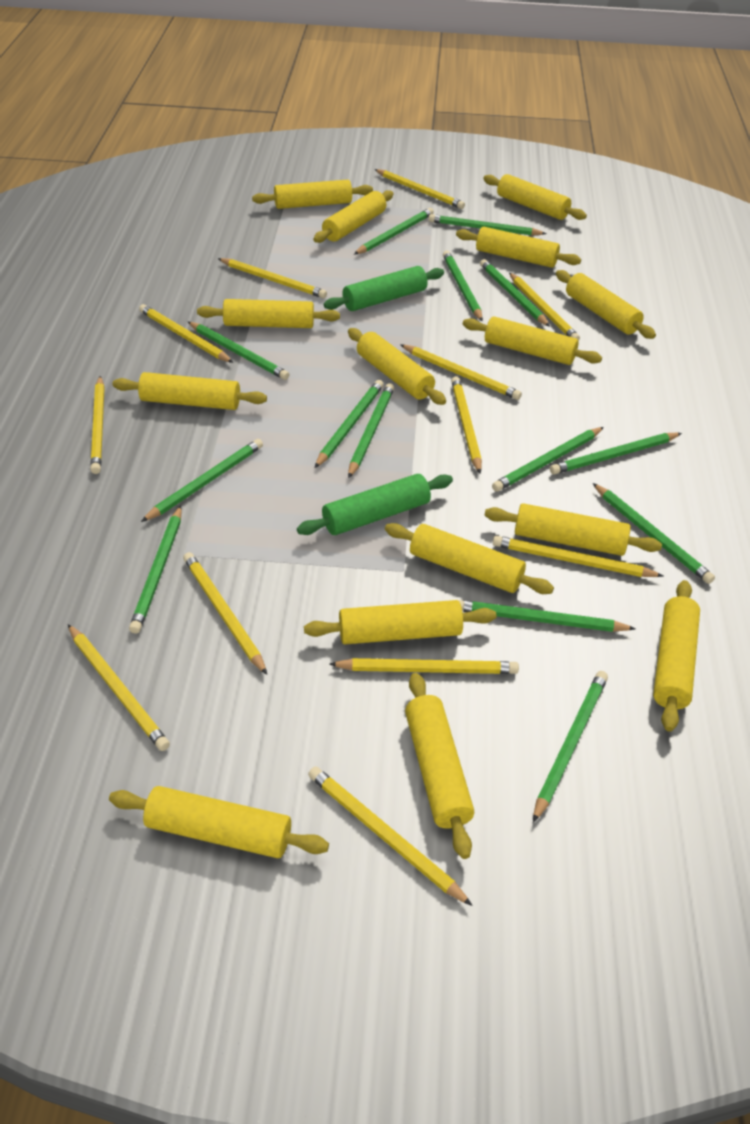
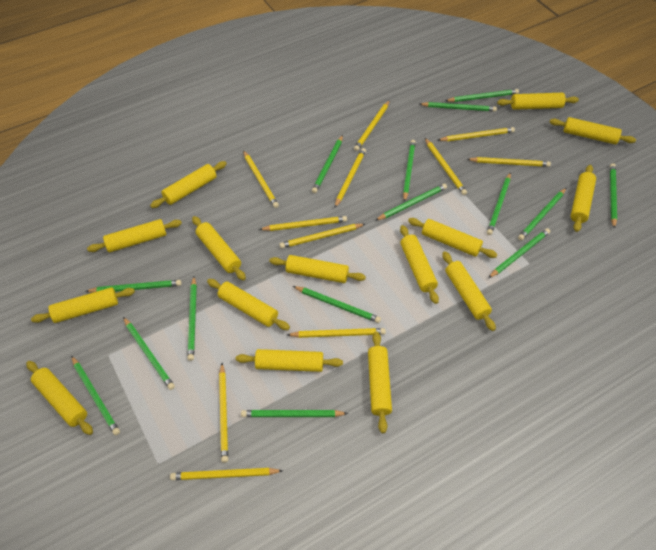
green pencil: [129,506,182,634] [141,439,263,522] [188,322,290,380] [315,380,384,468] [348,383,394,478] [354,208,434,254] [428,214,547,236] [443,250,483,322] [458,600,636,632] [480,259,550,327] [492,427,604,492] [533,671,608,823] [550,433,682,475] [593,483,715,584] = 14 -> [71,356,120,435] [86,280,182,293] [123,317,175,390] [188,277,197,361] [241,410,348,417] [293,286,381,323] [312,135,343,193] [375,184,447,221] [403,140,416,202] [420,102,497,111] [445,89,519,102] [487,173,511,235] [488,228,550,278] [518,188,566,240] [610,163,617,229] = 15
green rolling pin: [297,474,453,535] [324,266,444,311] = 2 -> none = 0
yellow pencil: [68,624,170,751] [90,376,105,474] [139,304,234,363] [183,552,267,675] [218,258,327,298] [308,766,473,906] [329,658,519,674] [374,169,465,209] [400,344,522,400] [451,376,482,474] [493,536,663,577] [509,273,580,341] = 12 -> [170,468,283,480] [219,363,228,463] [243,150,279,208] [259,216,347,231] [280,224,365,248] [287,328,386,338] [335,148,366,208] [354,100,390,151] [425,138,467,195] [438,127,515,141] [467,157,551,167] = 11

